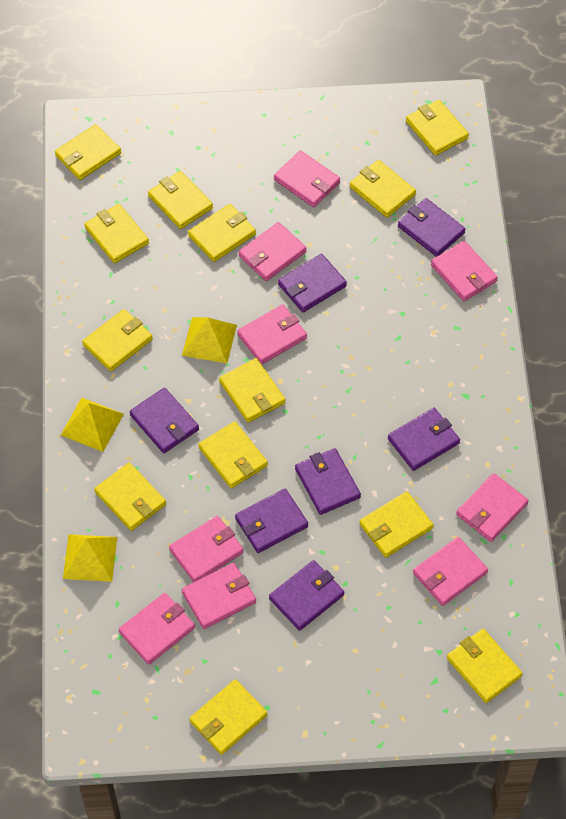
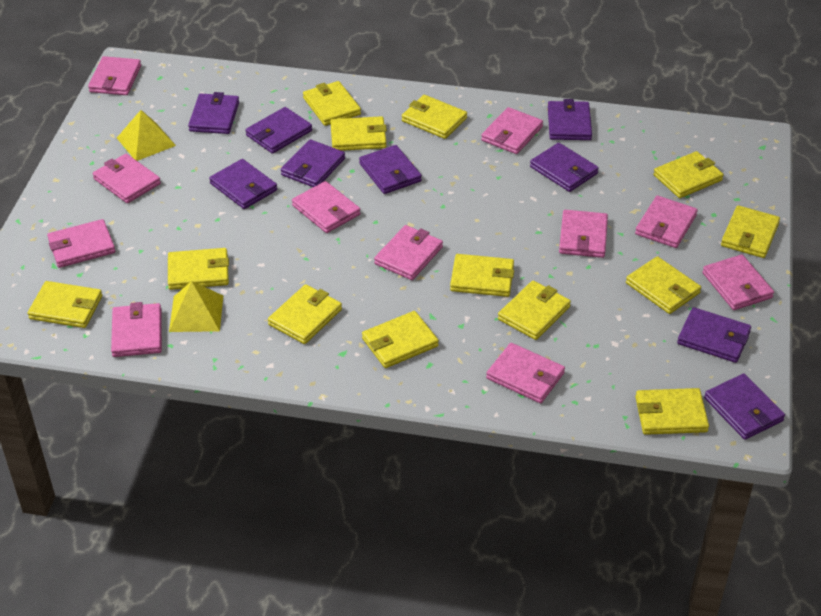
pink wallet: [119,593,195,665] [169,516,244,582] [182,563,256,629] [237,304,307,364] [238,222,306,281] [274,151,340,207] [413,537,488,606] [431,241,498,301] [456,473,529,542] = 9 -> [47,219,115,268] [88,56,141,95] [93,154,161,203] [111,302,162,357] [292,181,361,233] [374,225,443,280] [481,107,543,154] [486,343,565,403] [559,210,608,258] [635,195,698,248] [702,254,774,310] = 11
purple wallet: [130,388,199,453] [235,489,308,553] [269,560,344,631] [278,254,347,312] [295,448,361,515] [388,408,460,471] [398,198,465,257] = 7 -> [188,92,239,134] [209,159,277,209] [245,107,312,154] [281,139,345,187] [359,145,422,194] [530,143,599,192] [548,99,592,140] [677,307,751,363] [704,374,785,440] = 9
yellow pyramid: [61,398,124,452] [63,534,117,582] [182,317,237,363] = 3 -> [117,110,176,161] [169,281,223,332] = 2

